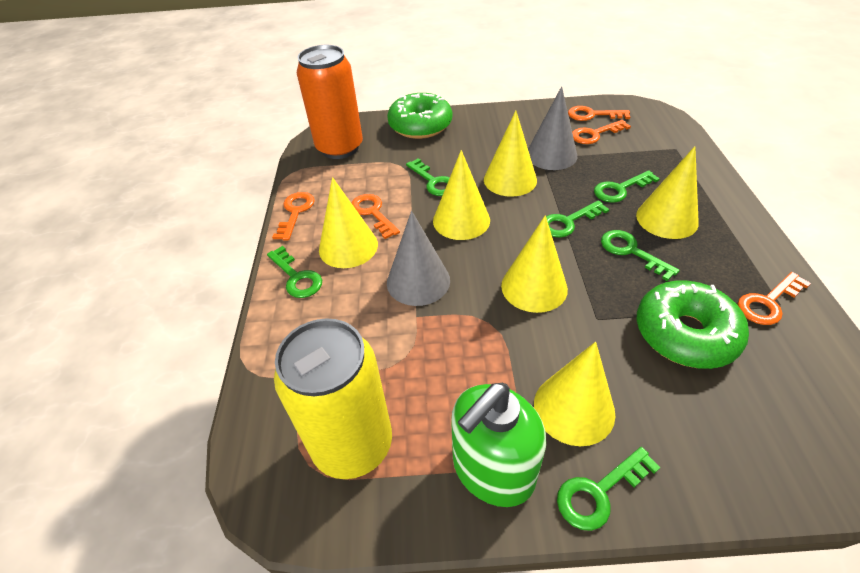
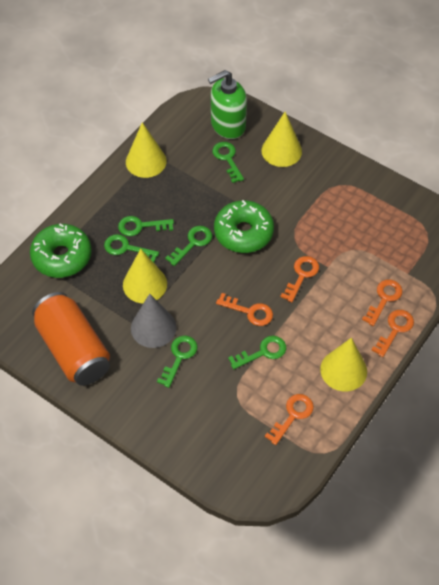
grey cone: [387,211,450,306] [528,86,577,170] = 2 -> [131,293,176,348] = 1
yellow can: [274,318,392,479] = 1 -> none = 0
yellow cone: [319,177,378,268] [433,150,490,240] [484,111,537,197] [501,215,568,313] [534,342,615,446] [636,146,699,239] = 6 -> [123,249,167,303] [126,122,167,178] [261,112,302,167] [320,338,367,392] = 4

